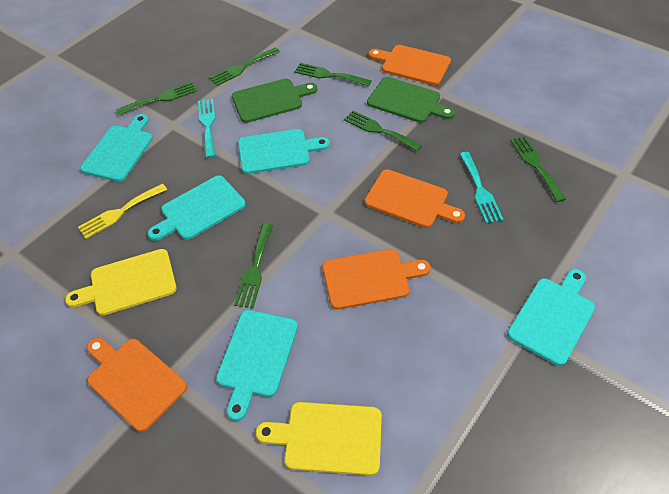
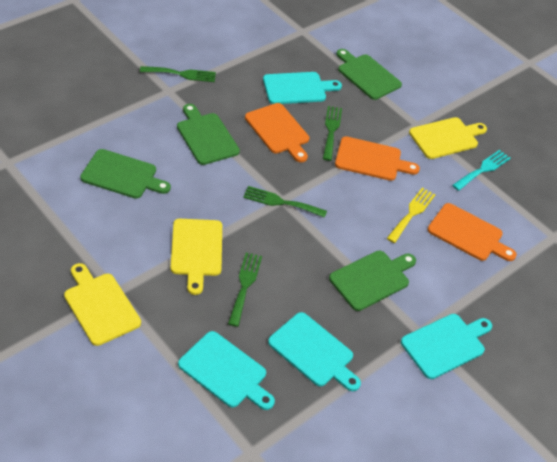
green cutting board: [232,79,317,123] [367,77,455,123] = 2 -> [80,149,171,198] [177,104,240,165] [329,251,416,311] [336,49,402,100] = 4
green fork: [116,82,197,115] [209,47,280,86] [234,223,273,308] [294,63,371,87] [344,111,422,151] [510,136,566,202] = 6 -> [140,66,216,82] [228,252,262,327] [243,186,327,218] [323,106,342,161] = 4
orange cutting board: [87,338,187,432] [322,249,431,310] [365,169,465,228] [368,45,451,85] = 4 -> [245,103,309,163] [335,136,420,181] [428,203,517,261] = 3
turquoise cutting board: [80,114,153,182] [148,175,245,241] [216,310,298,421] [238,129,330,174] [507,269,595,366] = 5 -> [178,331,275,410] [263,72,342,104] [268,312,361,391] [401,314,492,379] = 4
turquoise fork: [198,99,215,158] [460,152,504,223] = 2 -> [452,150,511,191] = 1
yellow cutting board: [65,249,177,315] [256,402,382,475] = 2 -> [64,263,141,346] [170,219,222,295] [409,117,487,159] = 3

